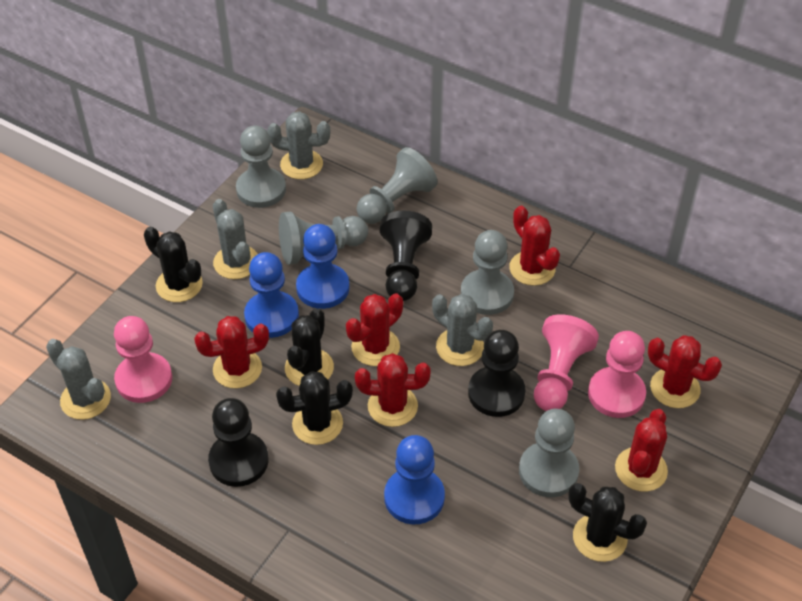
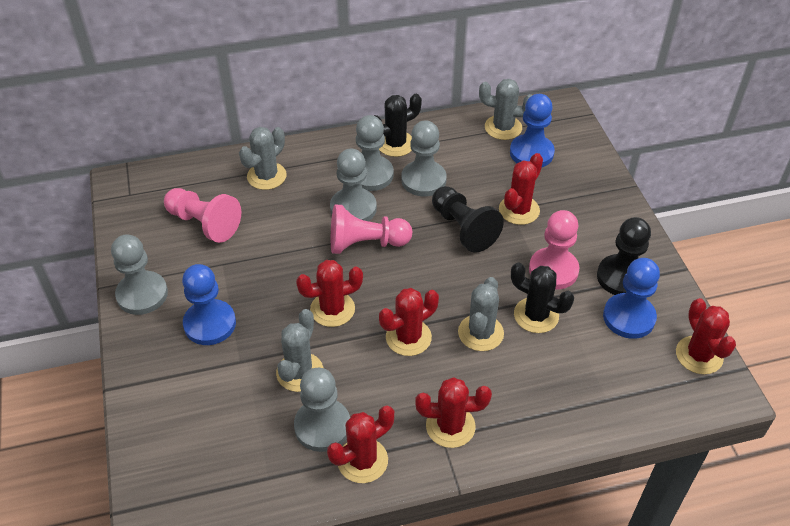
black cactus: [144,227,203,302] [276,371,353,445] [285,308,334,386] [568,483,647,562] = 4 -> [374,94,422,157] [511,262,574,333] = 2
black pawn: [208,398,268,487] [380,211,432,301] [468,330,525,417] = 3 -> [432,186,504,253] [597,217,651,295] = 2

